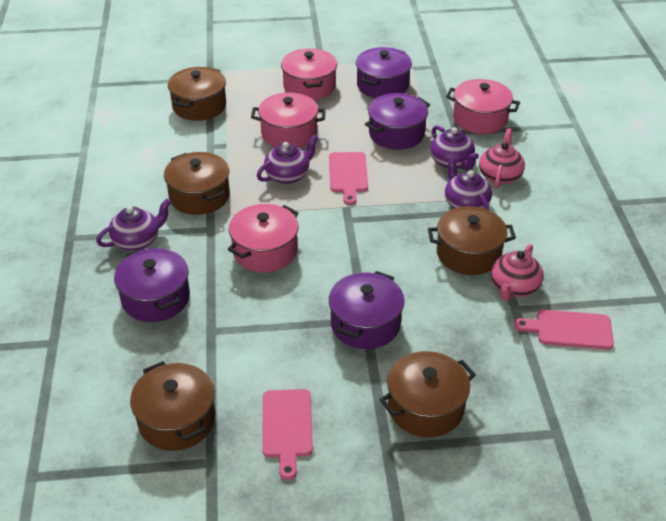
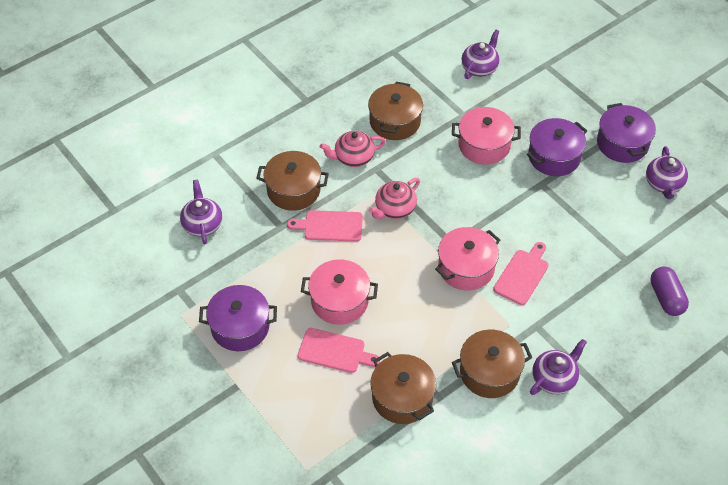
brown pot: [130,361,216,451] [164,152,230,215] [168,67,226,121] [380,351,476,437] [428,206,516,275] = 5 -> [256,151,329,211] [368,82,423,140] [370,352,436,424] [452,330,532,398] = 4
pink pot: [228,204,299,272] [251,92,326,148] [281,48,337,100] [446,79,520,134] = 4 -> [301,260,378,325] [435,227,500,291] [452,107,521,165] = 3
purple capsule: none = 0 -> [650,266,689,316] = 1
purple pot: [114,248,190,322] [329,271,405,349] [356,47,412,98] [365,93,430,150] = 4 -> [199,285,277,351] [527,118,587,176] [597,103,656,163] = 3

